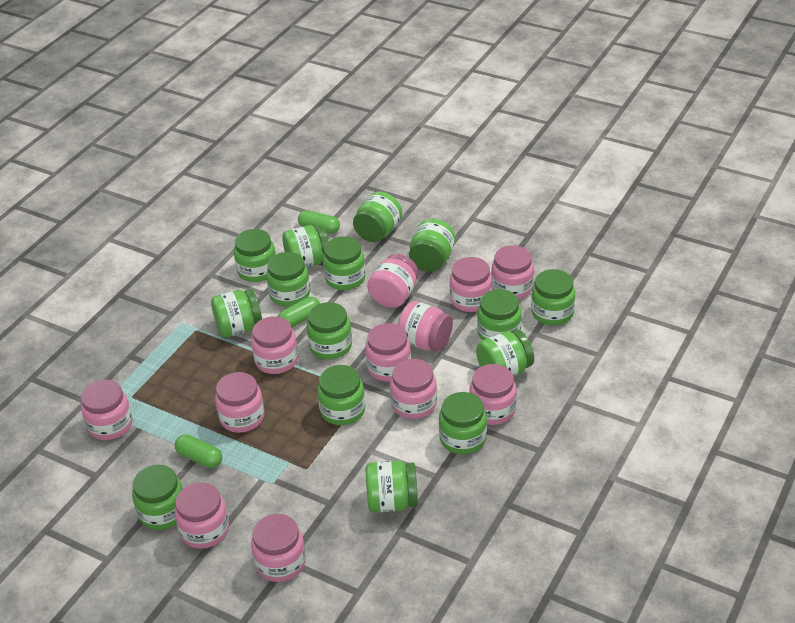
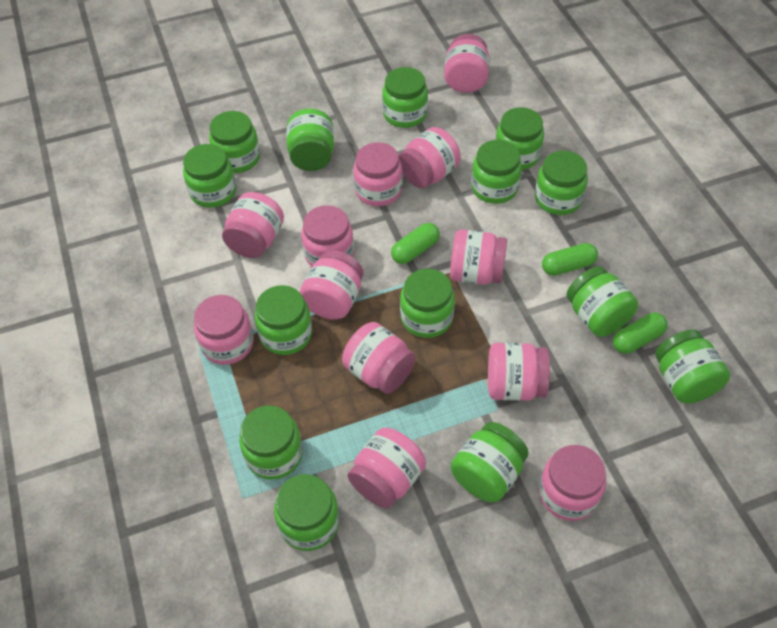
green jar: [132,465,183,530] [211,289,262,338] [234,229,276,282] [266,252,310,307] [282,225,329,268] [307,302,352,359] [317,365,365,425] [323,236,366,290] [353,191,402,242] [366,460,418,513] [409,219,455,272] [439,392,487,454] [476,329,534,377] [477,289,522,340] [531,269,575,325] = 15 -> [183,144,236,208] [209,111,260,173] [239,405,303,480] [255,285,312,355] [274,474,339,551] [286,109,334,171] [382,67,428,128] [400,269,455,338] [450,422,529,502] [471,140,522,204] [495,107,544,170] [535,151,588,215] [566,266,638,337] [655,330,730,404] = 14

